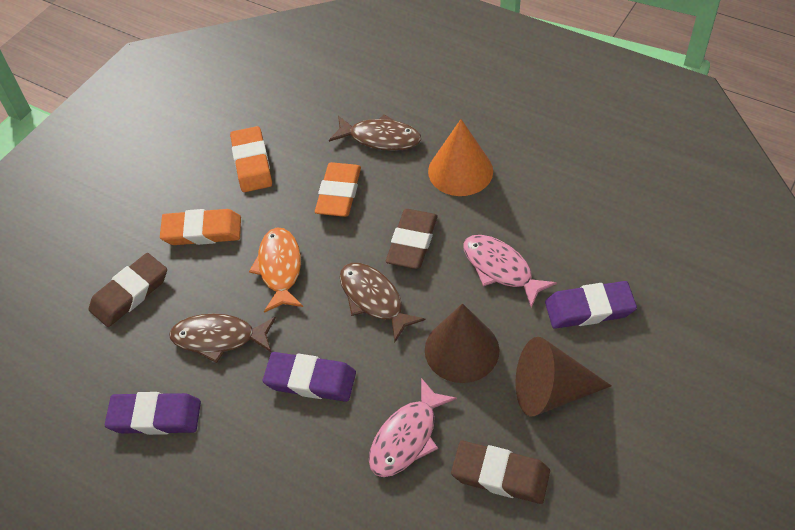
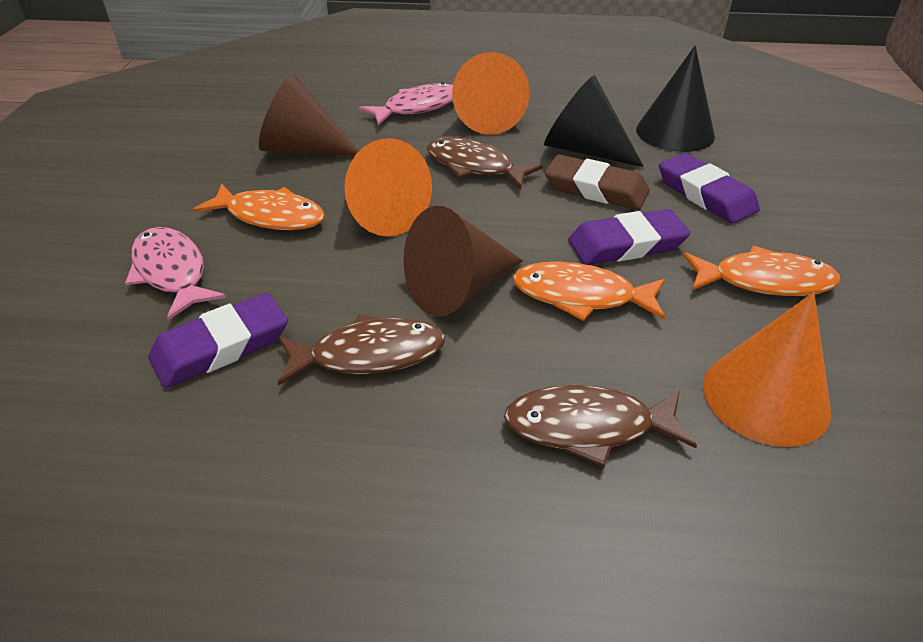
black cone: none = 0 -> [544,75,644,167] [636,46,715,152] = 2
brown eraser: [89,253,167,327] [386,209,438,269] [451,441,550,504] = 3 -> [545,154,650,210] = 1
orange cone: [428,119,493,196] = 1 -> [344,138,432,236] [452,52,530,135] [703,292,831,447] = 3
orange eraser: [160,209,241,245] [230,126,272,192] [315,162,361,217] = 3 -> none = 0
orange fish: [249,227,303,313] = 1 -> [193,184,325,230] [513,262,665,321] [683,246,840,296] = 3

